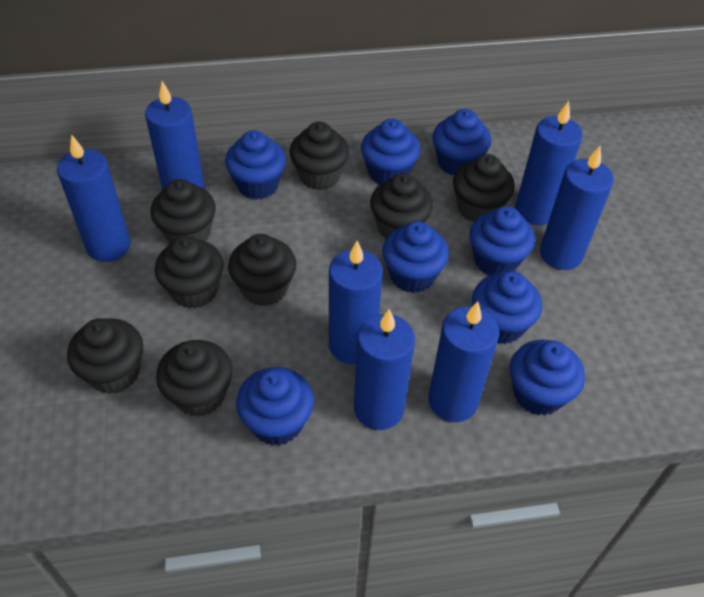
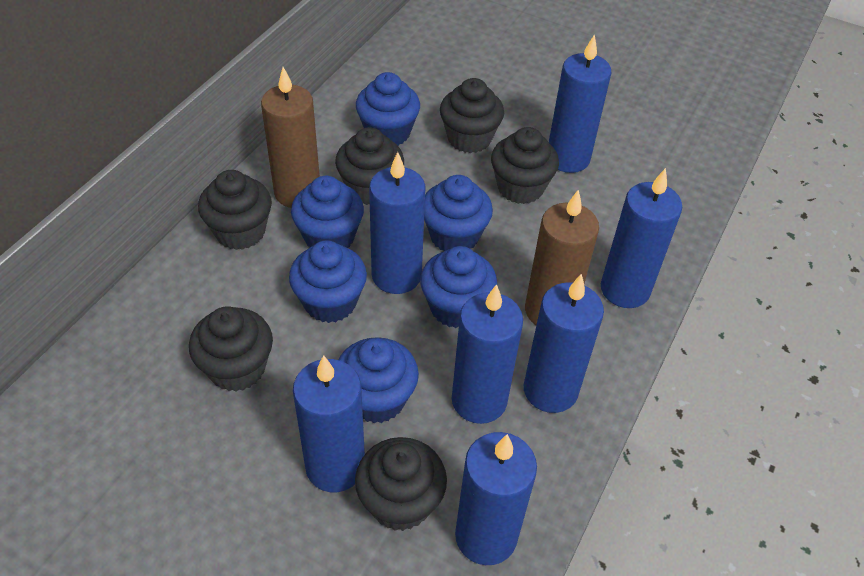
black cupcake: [67,318,143,394] [151,179,216,244] [155,236,224,309] [156,340,233,417] [228,234,297,306] [289,122,349,190] [370,173,433,239] [453,154,515,222] = 8 -> [189,306,273,392] [198,170,272,250] [335,127,404,205] [355,437,447,531] [440,78,504,153] [491,127,559,204] = 6
blue cupcake: [225,130,286,200] [236,367,314,446] [361,119,420,185] [382,221,449,293] [433,109,491,175] [469,206,535,276] [472,271,542,344] [510,340,585,415] = 8 -> [289,240,367,323] [291,176,364,248] [338,337,419,423] [356,72,420,146] [420,246,497,328] [424,175,493,251] = 6
brown candle: none = 0 -> [261,67,320,208] [525,190,599,325] = 2

